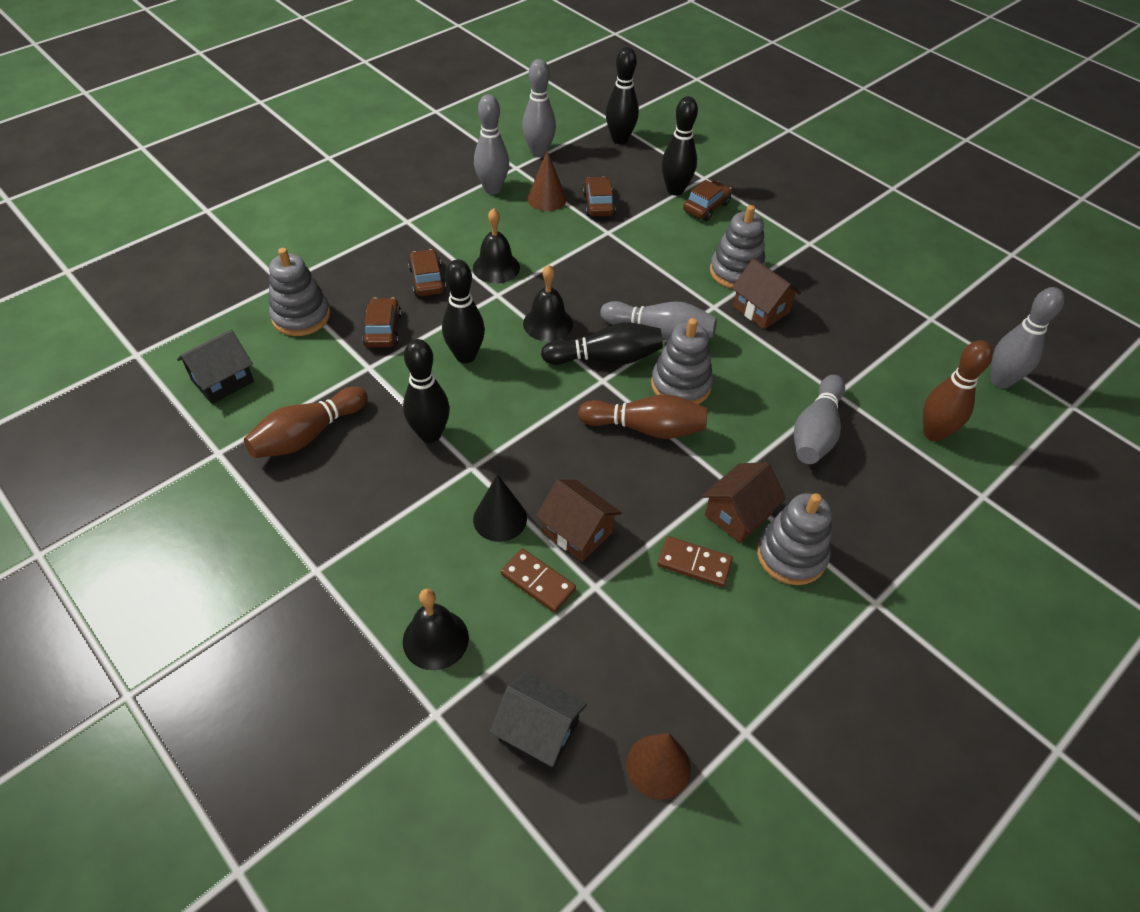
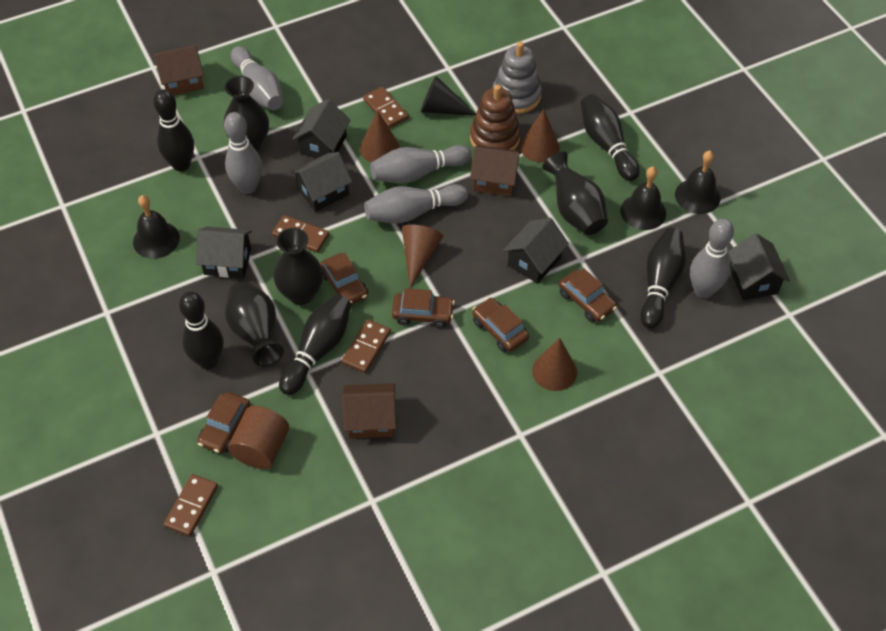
black house: [177,330,254,404] [490,672,587,770] = 2 -> [196,226,252,278] [290,152,352,212] [292,99,351,159] [503,218,569,284] [728,233,790,300] = 5
black vase: none = 0 -> [224,76,269,151] [225,281,284,366] [273,228,323,305] [542,152,608,235] = 4
brown bowling pin: [244,386,368,458] [578,395,707,439] [923,340,993,442] = 3 -> none = 0
brown car: [362,297,401,348] [408,249,446,296] [583,177,616,216] [683,180,732,221] = 4 -> [197,392,251,454] [320,253,368,305] [392,288,455,328] [472,297,529,352] [559,269,617,322] = 5
brown cone: [527,150,567,211] [626,733,691,799] = 2 -> [360,110,400,162] [402,224,443,288] [520,109,560,162] [532,338,577,391] = 4
brown cylinder: none = 0 -> [228,406,289,469] = 1
brown domino: [501,548,576,613] [658,536,733,587] = 2 -> [164,474,218,536] [272,215,329,253] [342,319,391,373] [363,87,409,128] = 4
brown stacking toy: none = 0 -> [470,85,521,150] = 1
grey stacking toy: [269,248,330,336] [651,318,713,404] [710,205,766,289] [757,493,832,585] = 4 -> [493,42,542,114] = 1

